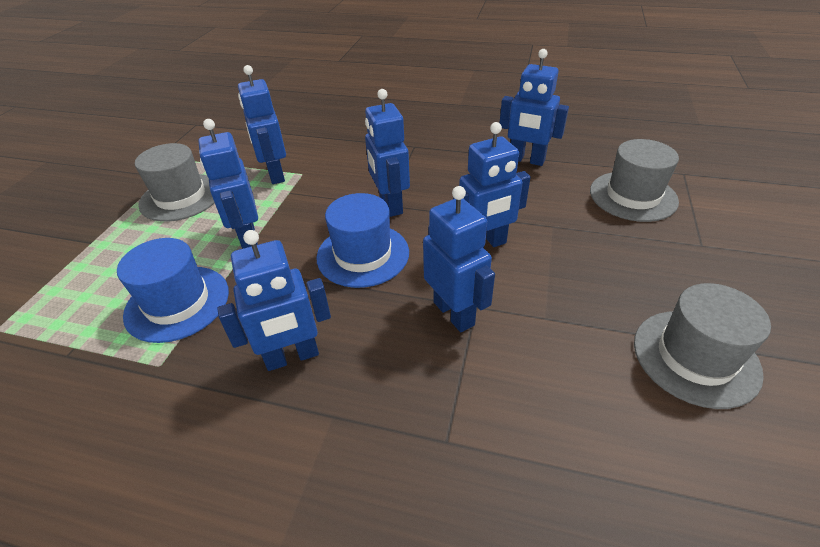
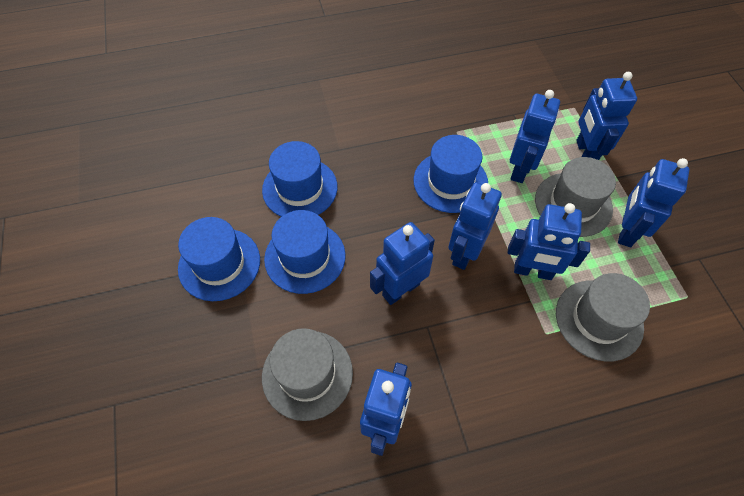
blue hat: [117,238,229,343] [316,193,409,288] = 2 -> [178,217,260,301] [262,141,338,217] [264,210,346,294] [414,135,488,213] = 4

